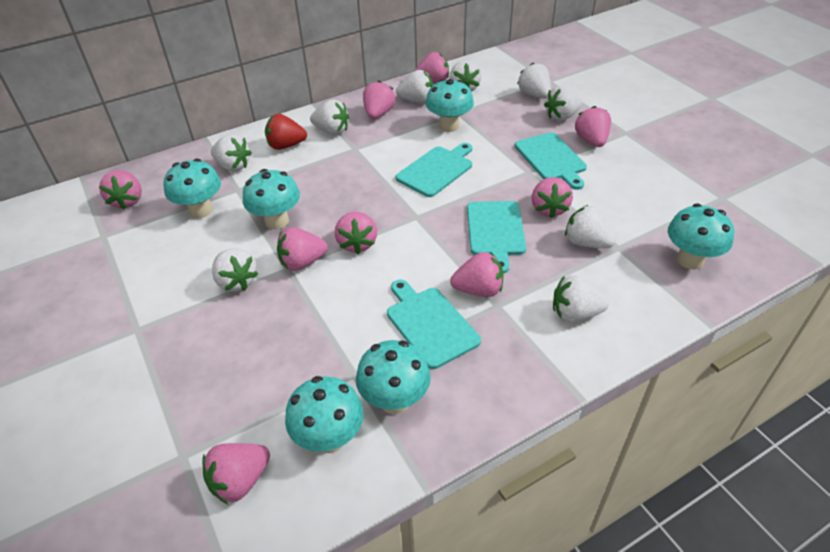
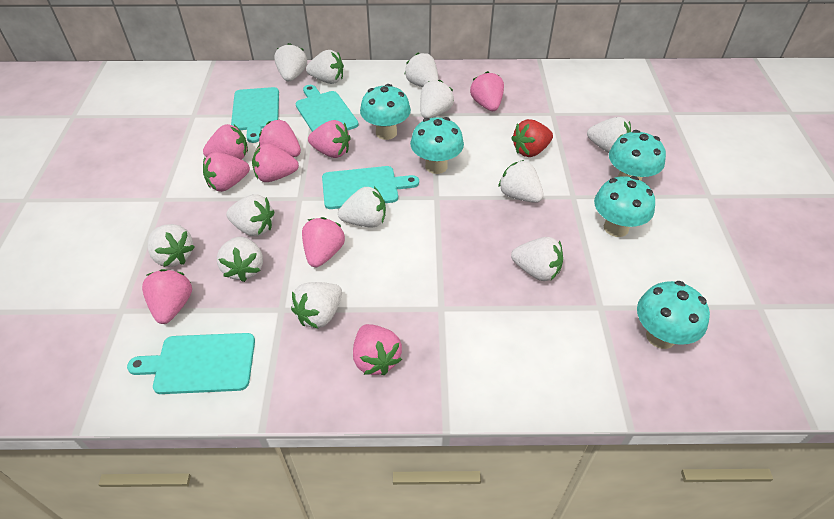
turquoise mushroom: [163,159,221,219] [243,169,300,230] [285,376,364,453] [356,340,431,414] [426,79,474,132] [668,204,734,270] = 6 -> [360,84,411,140] [410,117,464,174] [594,176,655,237] [609,130,666,181] [637,281,710,349] = 5
white strawberry: [211,134,252,171] [212,248,258,292] [310,100,349,135] [396,70,433,103] [449,60,481,92] [517,62,551,99] [544,86,582,121] [553,275,609,322] [565,205,615,248] = 9 -> [148,224,195,267] [217,237,263,282] [226,194,274,236] [274,43,307,82] [291,282,342,329] [306,50,344,84] [338,187,386,227] [405,52,439,87] [420,80,454,118] [498,160,544,203] [511,237,563,281] [587,117,631,153] = 12

